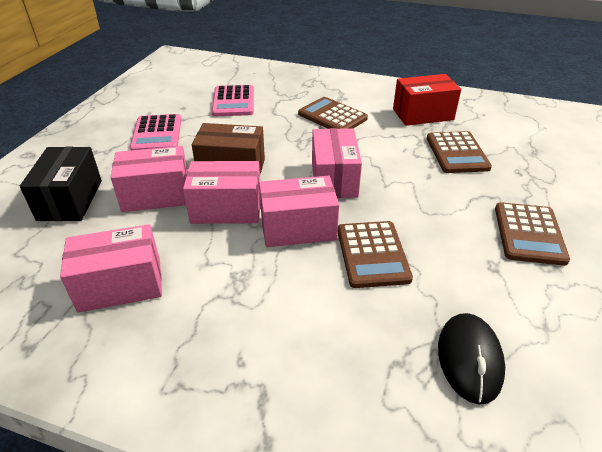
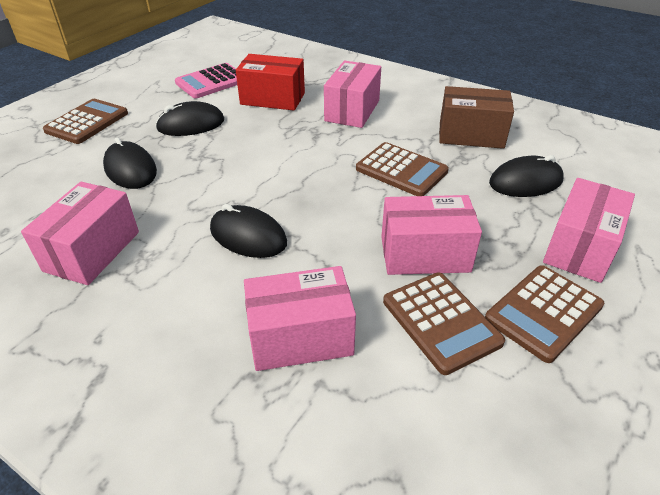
black box: [20,147,102,221] = 1 -> none = 0
black mouse: [438,313,505,405] = 1 -> [103,137,157,189] [155,101,224,136] [210,204,287,258] [489,155,564,197] = 4
pink calculator: [130,114,181,150] [212,85,254,116] = 2 -> [175,63,237,98] = 1

